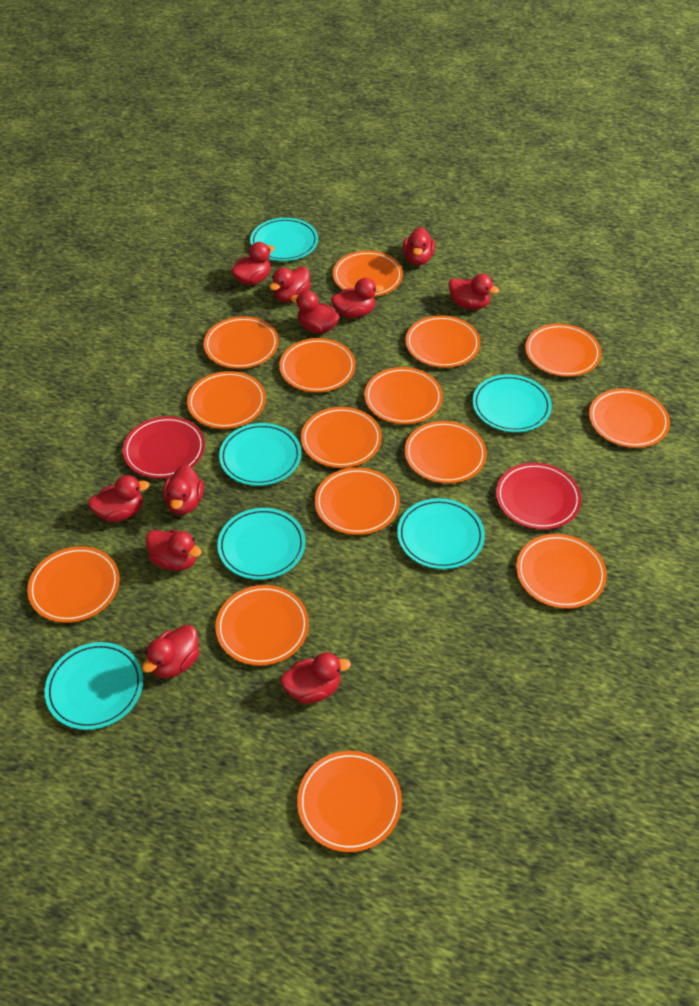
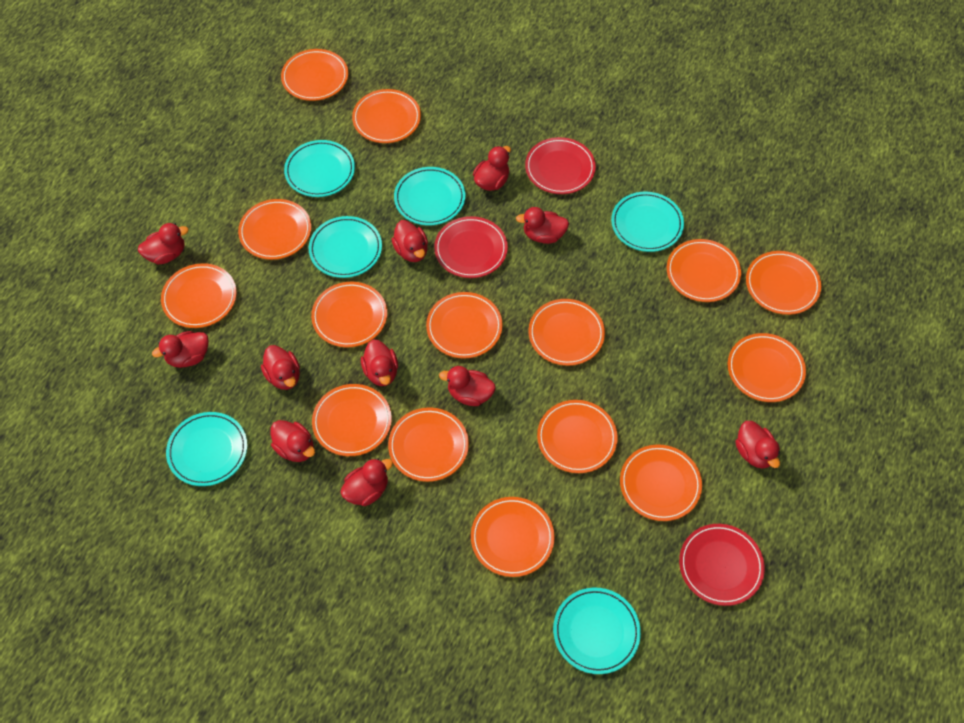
red plate: [123,416,205,478] [496,463,581,530] = 2 -> [434,216,508,278] [525,137,596,194] [679,524,765,606] = 3

